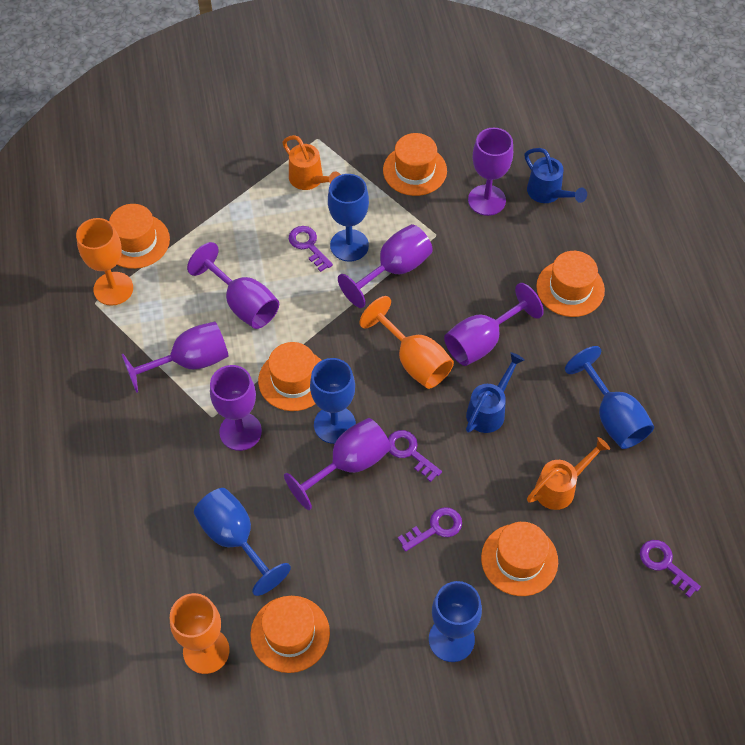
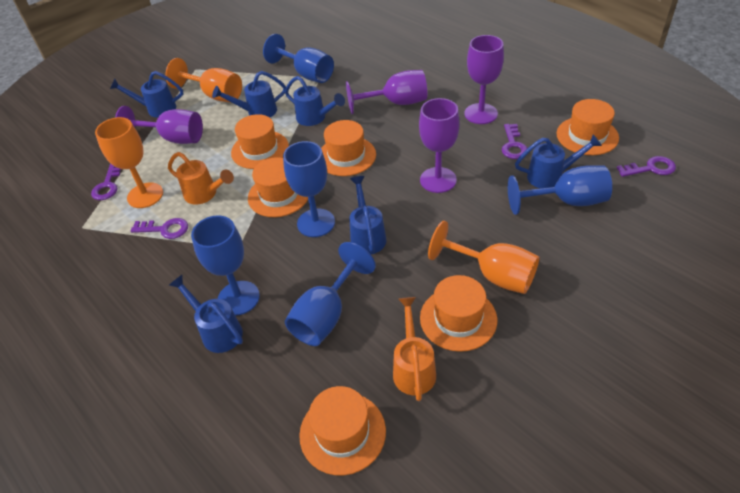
blue watering can: [466,352,525,433] [525,148,587,203] = 2 -> [110,71,183,118] [169,275,243,353] [212,71,286,118] [285,76,345,126] [349,176,386,254] [515,134,602,188] = 6
purple goblet: [121,322,228,393] [187,242,279,329] [210,365,262,451] [284,418,391,510] [338,224,433,308] [444,283,544,366] [468,128,513,216] = 7 -> [115,106,203,144] [346,70,427,114] [419,98,460,193] [464,35,504,124] = 4

